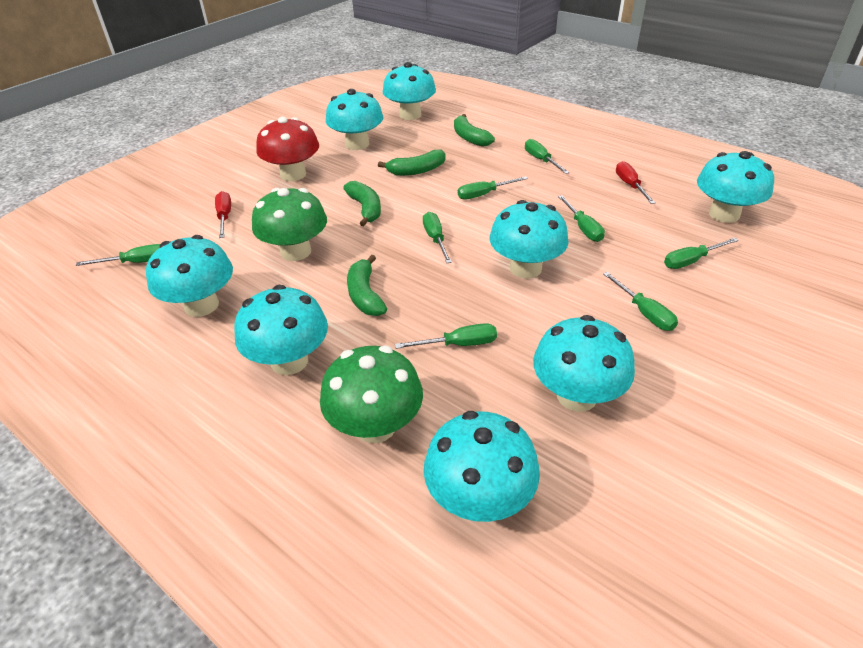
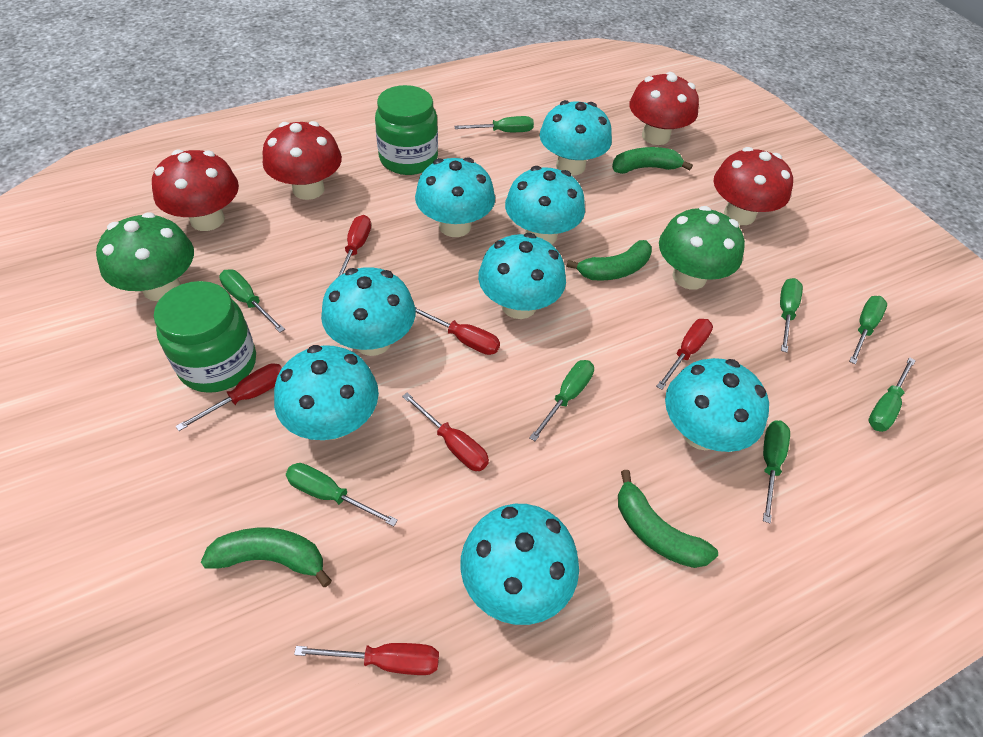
green jar: none = 0 -> [154,281,256,393] [375,85,438,175] = 2
red mushroom: [256,117,319,181] = 1 -> [152,149,239,231] [263,121,342,200] [629,72,699,145] [713,147,793,225] = 4
red screwdriver: [215,191,231,238] [616,161,655,204] = 2 -> [176,363,282,431] [294,643,439,675] [336,215,371,279] [402,393,489,471] [415,307,500,355] [656,319,713,390] = 6

